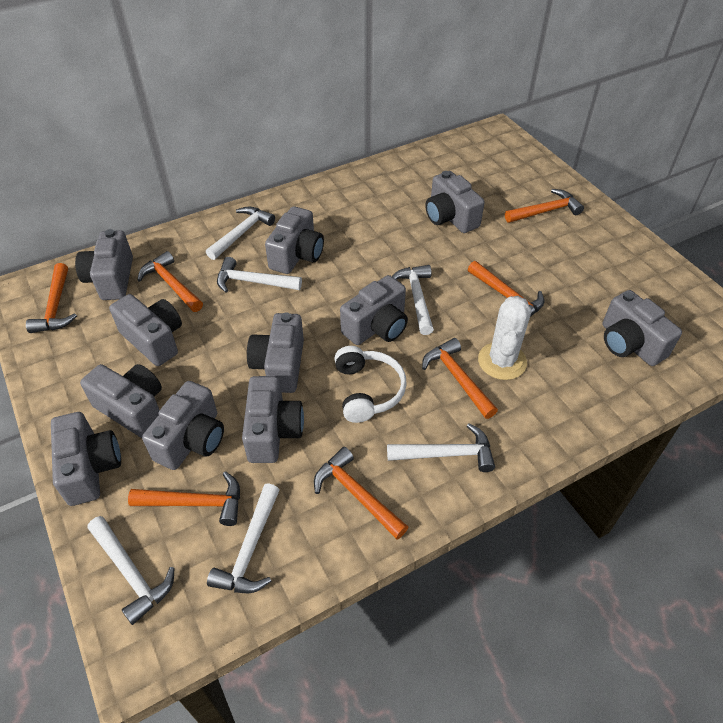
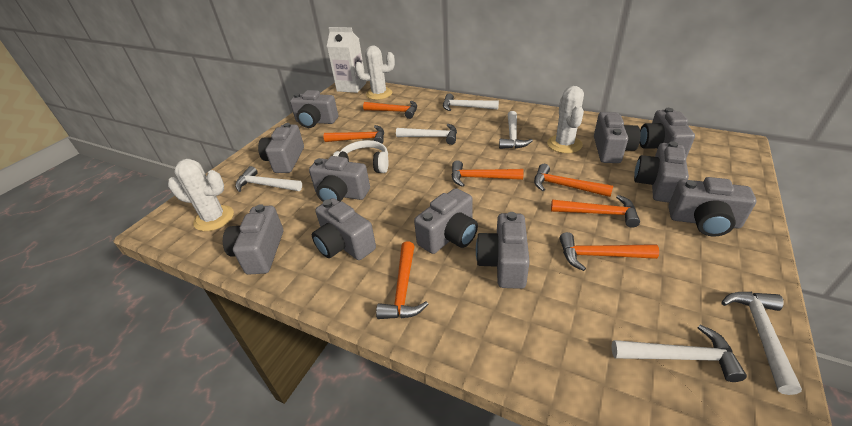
white cactus: [478,296,531,380] = 1 -> [168,159,234,231] [355,45,395,100] [547,86,584,153] = 3
white carton: none = 0 -> [327,27,366,93] = 1

